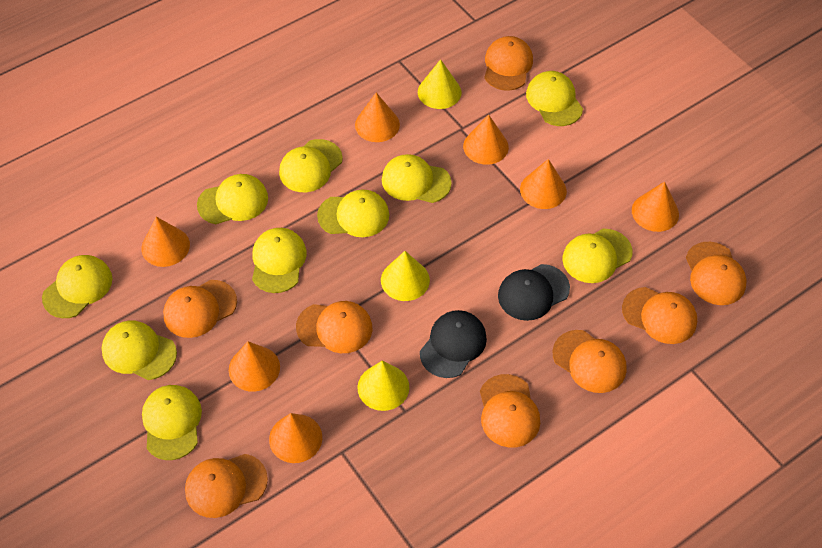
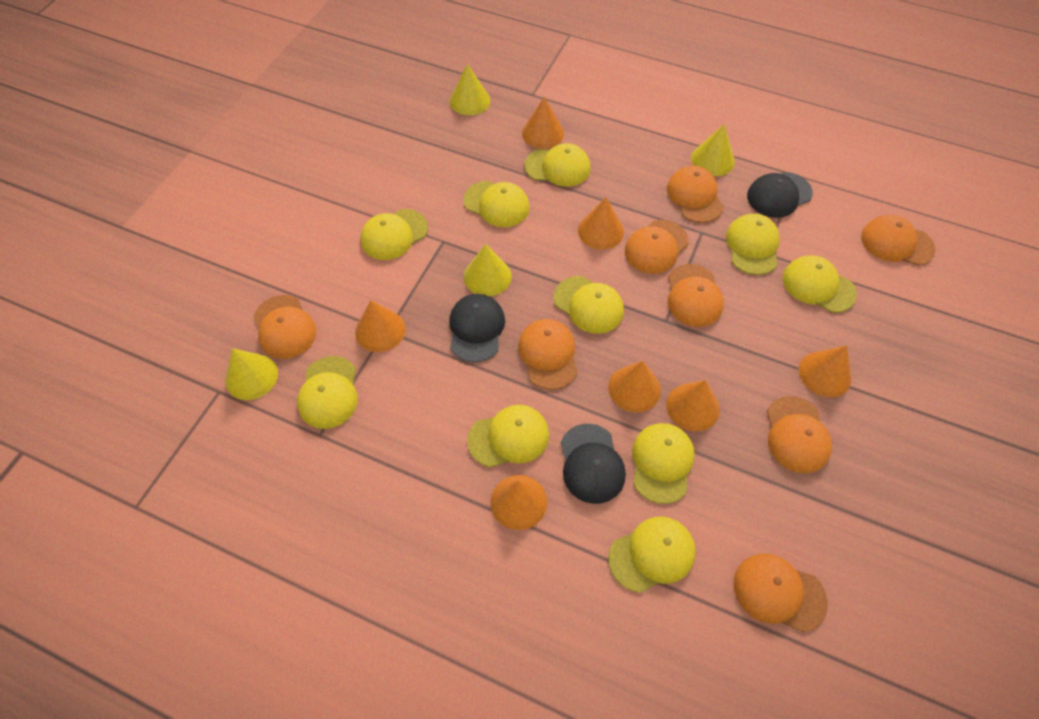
black cap: [420,310,487,378] [498,264,570,321] = 2 -> [449,294,505,363] [561,424,626,504] [747,172,813,218] = 3
yellow cone: [357,361,409,411] [381,251,430,301] [418,59,461,109] = 3 -> [225,348,278,400] [449,64,491,115] [464,244,512,296] [691,124,735,176] = 4

